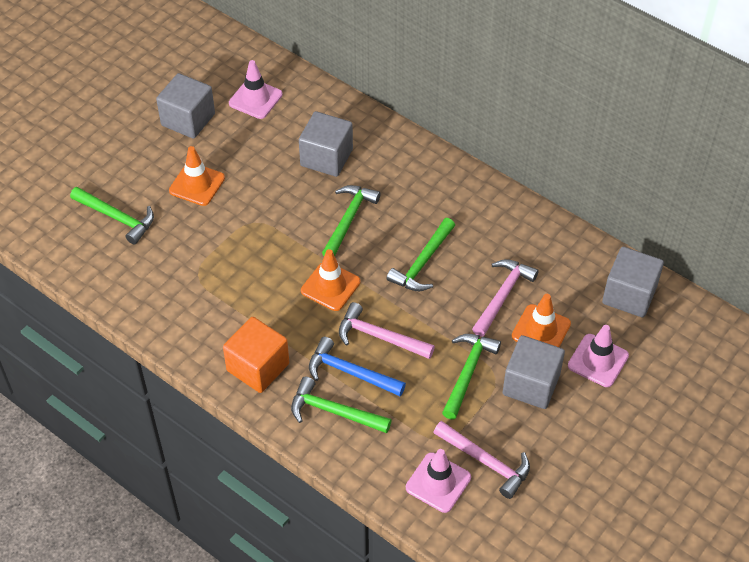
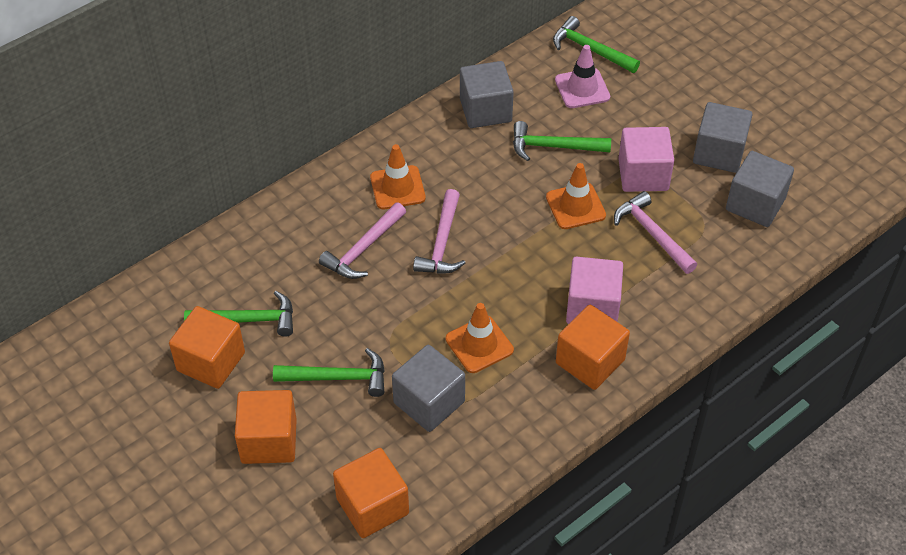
blue hammer: [309,337,406,396] = 1 -> none = 0
green hammer: [70,187,154,245] [291,377,391,433] [322,185,381,256] [386,218,455,291] [442,334,501,420] = 5 -> [184,291,293,337] [273,348,385,397] [513,121,611,161] [553,16,640,73] = 4
orange cube: [223,317,289,393] = 1 -> [169,306,245,389] [235,390,297,464] [333,448,409,538] [556,305,630,390] = 4
pink cube: none = 0 -> [566,256,623,324] [618,127,674,192] = 2
pink traffic cone: [229,60,282,119] [406,449,471,513] [568,325,629,387] = 3 -> [555,45,610,108] = 1

